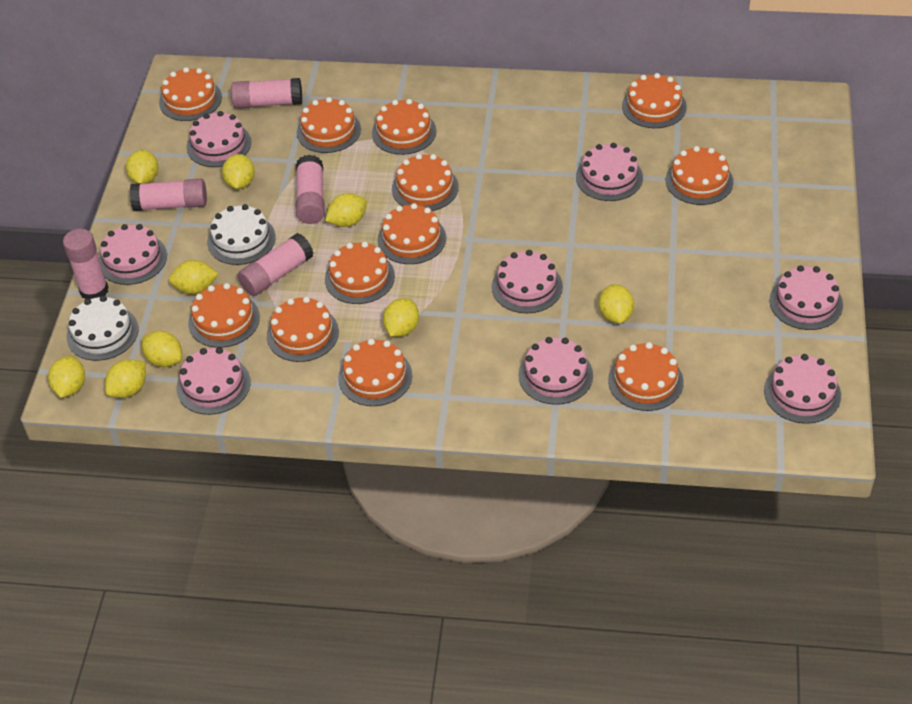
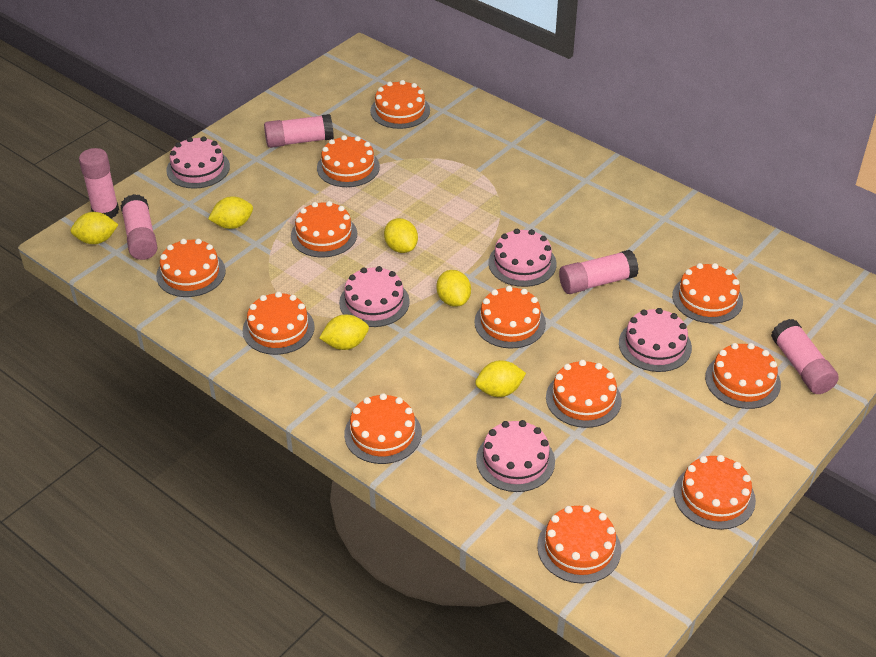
pink cake: [99,224,167,285] [177,347,251,415] [187,111,251,167] [492,250,563,313] [519,337,593,405] [576,143,643,201] [764,354,841,424] [769,265,843,330] = 8 -> [166,136,230,189] [339,266,410,327] [476,420,555,492] [488,229,557,287] [619,308,692,372] = 5
white cake: [67,296,139,361] [207,204,276,265] = 2 -> none = 0
yellow lemon: [48,356,85,398] [105,359,146,398] [126,150,158,184] [142,331,182,367] [169,260,218,294] [222,154,255,189] [325,193,367,227] [383,298,419,337] [599,284,634,324] = 9 -> [71,212,118,244] [208,196,253,229] [319,315,369,350] [384,218,418,253] [437,270,471,307] [475,360,526,397] = 6

